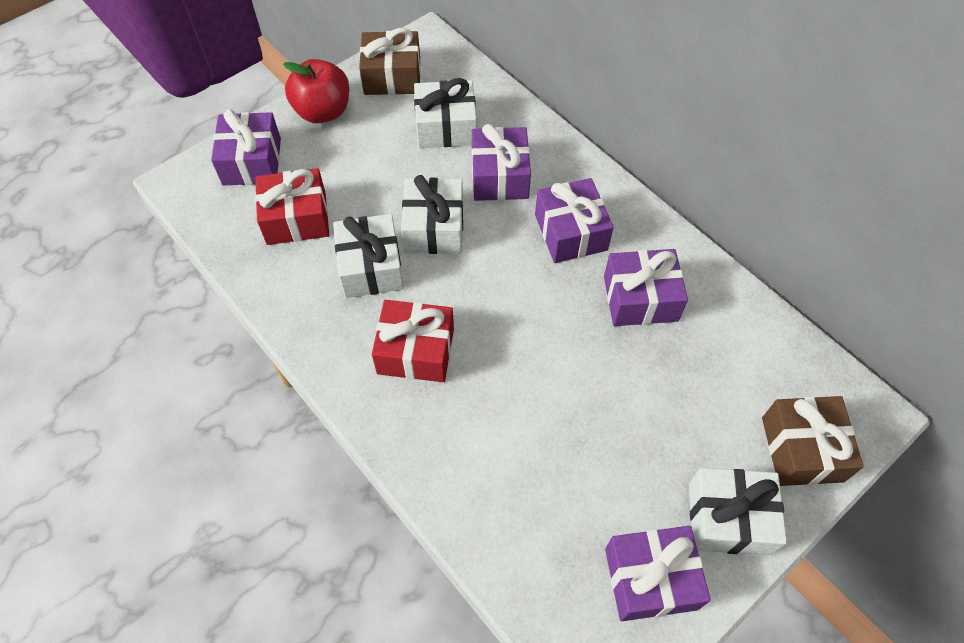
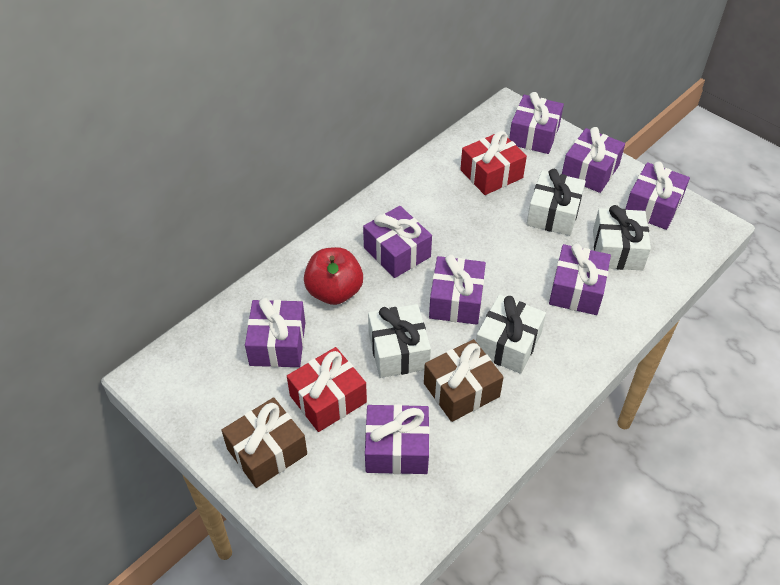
purple gift: [211,109,281,185] [472,124,531,201] [535,178,614,263] [604,249,688,326] [605,526,711,621] = 5 -> [245,298,305,367] [363,206,432,278] [365,404,430,474] [429,254,486,325] [509,92,564,154] [549,243,611,315] [562,127,625,193] [625,161,690,230] = 8

